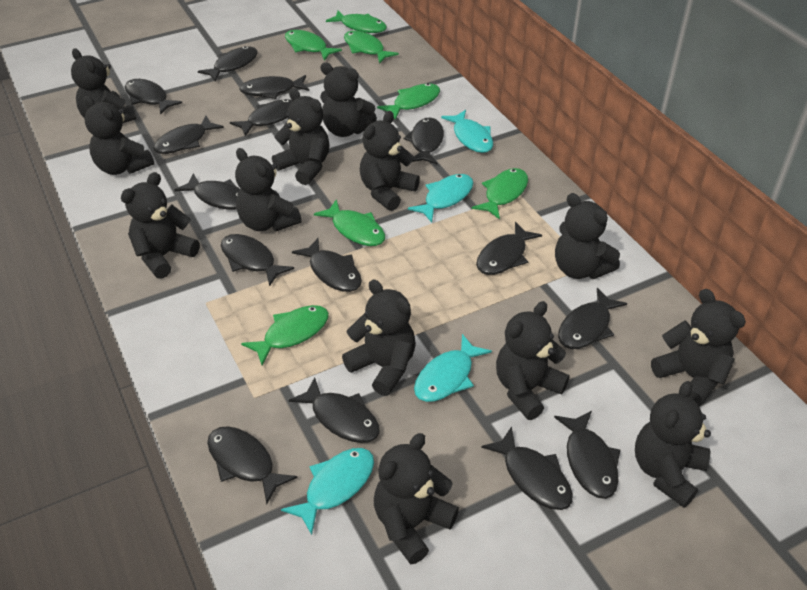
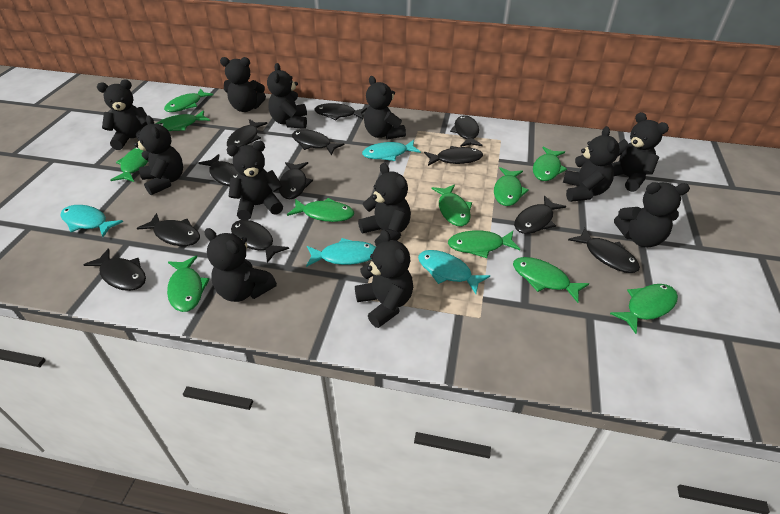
black fish: [125,79,182,115] [153,116,224,154] [175,173,240,210] [198,46,258,82] [207,426,297,504] [221,234,294,287] [230,99,293,136] [240,75,309,99] [289,377,380,443] [292,238,362,292] [403,117,444,165] [476,222,542,275] [481,426,573,510] [554,411,620,499] [558,288,627,349] = 15 -> [83,248,146,291] [137,213,200,246] [199,154,239,186] [227,119,268,148] [231,220,289,263] [279,162,313,199] [292,129,345,155] [314,103,367,120] [424,146,483,166] [450,115,483,147] [514,195,566,234] [568,228,640,273] = 12
black teddy bear: [71,48,136,123] [83,96,154,175] [121,172,200,279] [235,148,301,231] [272,88,329,185] [320,62,377,137] [342,280,416,396] [360,111,420,211] [374,433,459,564] [496,301,570,420] [555,193,620,279] [635,381,711,508] [651,289,746,407] = 13 -> [97,80,148,150] [134,115,183,195] [204,228,277,302] [220,57,266,112] [227,141,283,220] [267,63,307,129] [355,230,413,328] [358,163,411,247] [364,76,406,139] [563,126,620,202] [611,112,669,192] [614,182,690,247] = 12
green fish: [241,305,329,365] [285,30,342,61] [314,199,385,246] [326,10,387,33] [344,31,399,64] [377,83,440,120] [472,168,528,220] = 7 -> [110,147,148,182] [156,110,210,131] [164,88,213,112] [167,255,210,312] [287,198,354,222] [431,184,472,226] [448,230,520,258] [494,167,529,206] [513,257,589,303] [533,147,567,181] [610,284,678,334] = 11

